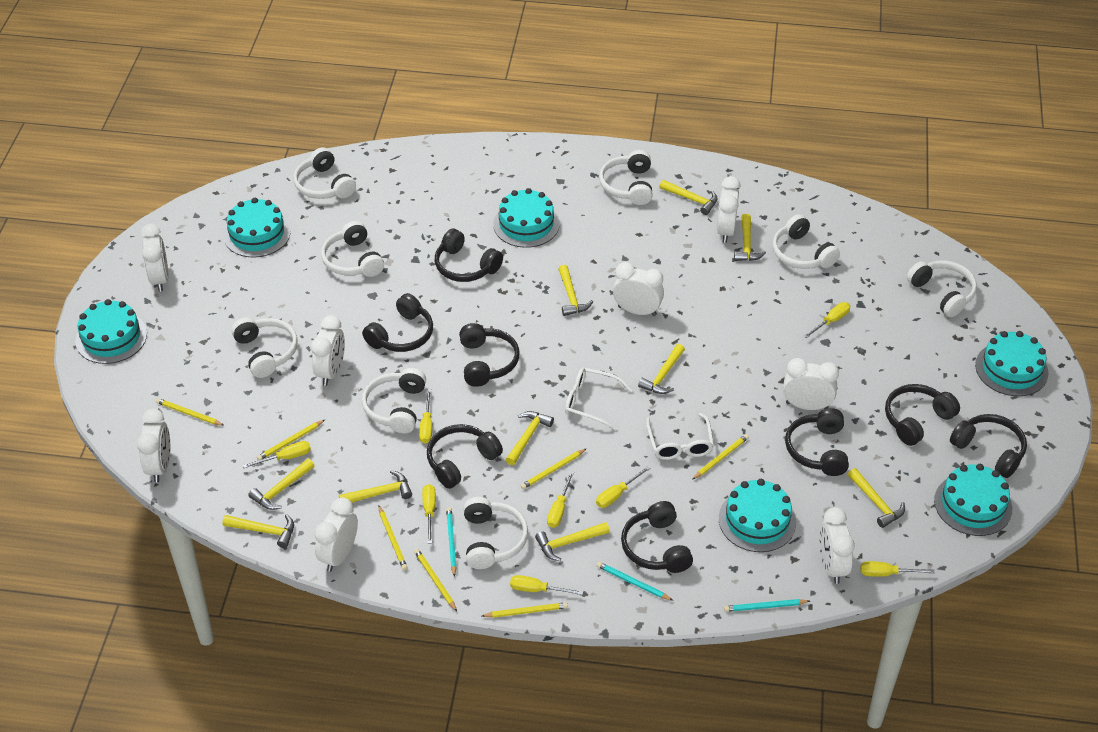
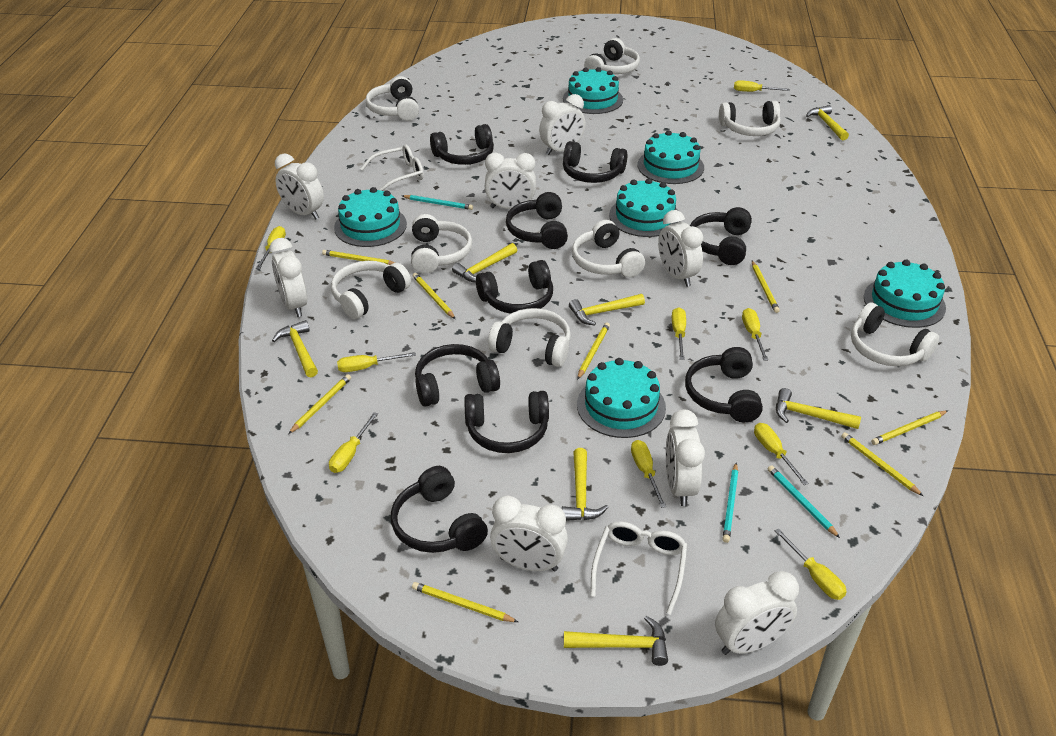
black headphones: [362,293,433,352] [427,424,503,489] [435,229,503,282] [459,323,520,387] [621,501,693,573] [785,408,849,476] [885,384,960,446] [950,414,1027,478] = 8 -> [391,466,488,553] [415,344,500,407] [430,124,494,165] [464,391,549,453] [476,260,553,314] [506,192,568,249] [563,141,627,183] [685,347,763,422] [690,207,752,265] = 9
yellow hammer: [223,514,294,548] [248,459,315,510] [339,470,412,503] [506,411,554,465] [535,522,610,561] [558,265,593,316] [638,344,685,394] [659,180,718,215] [734,214,766,261] [848,468,905,528] = 10 -> [272,320,318,378] [452,243,517,282] [562,448,608,521] [564,616,668,666] [569,294,645,325] [776,388,861,429] [806,105,849,141] = 7
yellow pencil: [156,398,225,426] [257,420,325,460] [379,506,408,570] [414,549,457,611] [482,602,568,618] [521,448,587,489] [692,434,749,480] = 7 -> [288,374,351,434] [322,250,395,265] [412,582,518,622] [413,273,455,319] [577,322,610,380] [752,261,780,313] [841,432,923,496] [871,411,948,445] = 8
yellow screwdriver: [243,441,311,468] [419,389,432,443] [422,484,436,544] [510,575,583,595] [547,471,574,528] [596,466,651,508] [804,302,850,338] [860,561,935,577] = 8 -> [256,226,286,269] [329,412,378,473] [337,352,416,372] [631,440,666,508] [672,307,686,360] [734,80,790,92] [742,308,768,361] [754,423,808,485] [775,528,846,600] = 9

